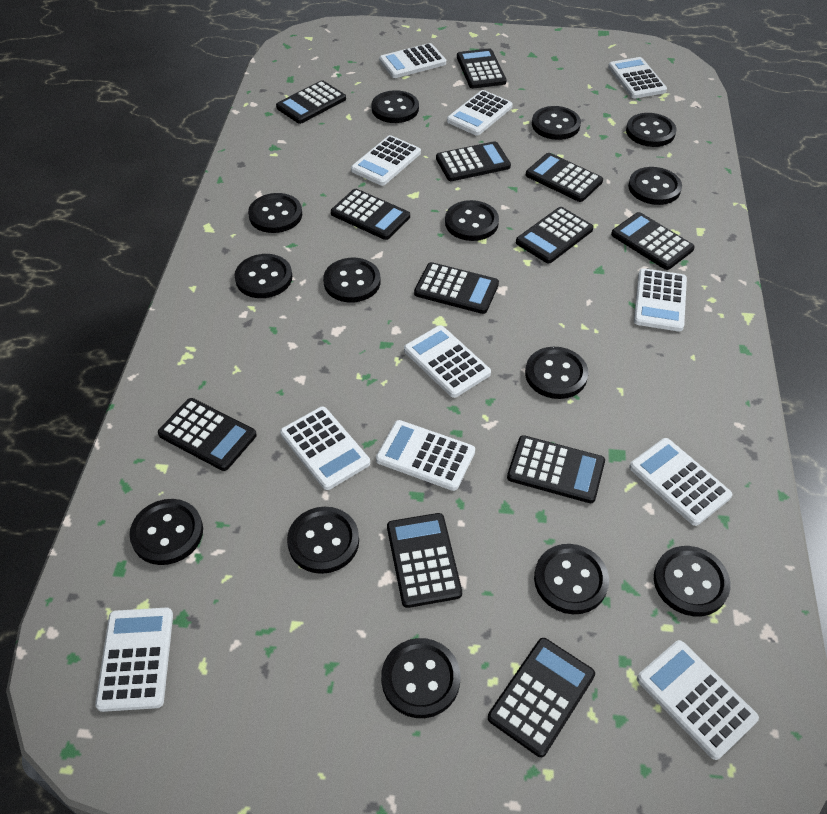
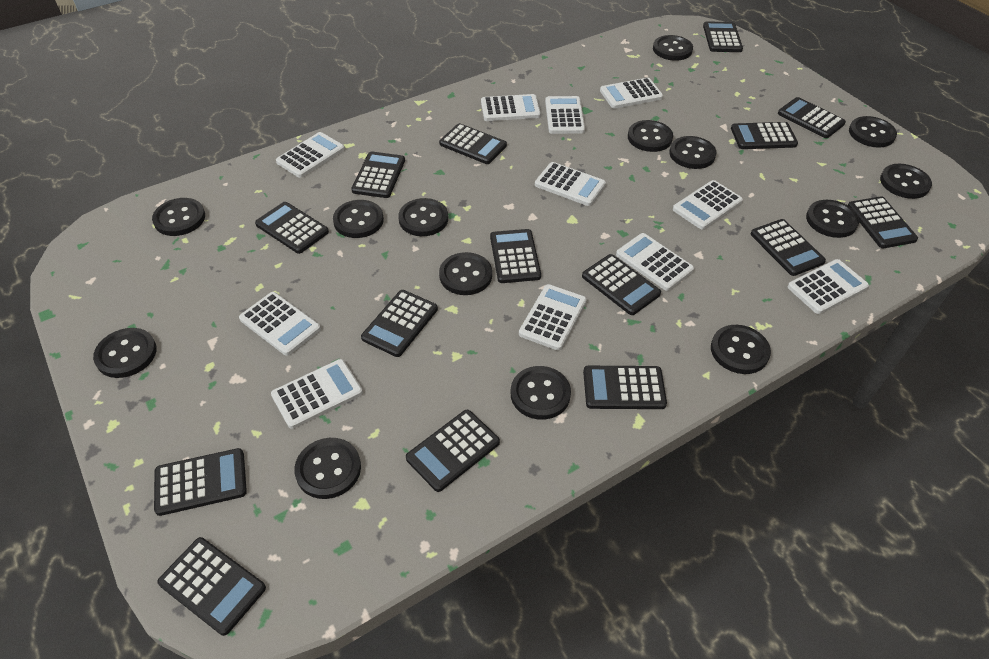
black calculator: [158,398,257,471] [276,80,346,124] [331,189,410,240] [387,513,462,608] [414,262,499,314] [436,141,511,181] [457,48,507,88] [488,638,595,757] [507,435,605,503] [516,207,594,264] [526,153,603,202] [611,212,695,270] = 12 -> [154,448,247,516] [157,537,266,636] [255,202,329,254] [351,151,405,198] [361,290,438,357] [406,410,500,492] [439,123,507,164] [490,229,541,283] [582,254,661,315] [583,366,667,409] [703,21,743,52] [731,122,798,149] [751,219,826,276] [778,97,846,138] [848,196,918,248] = 15

